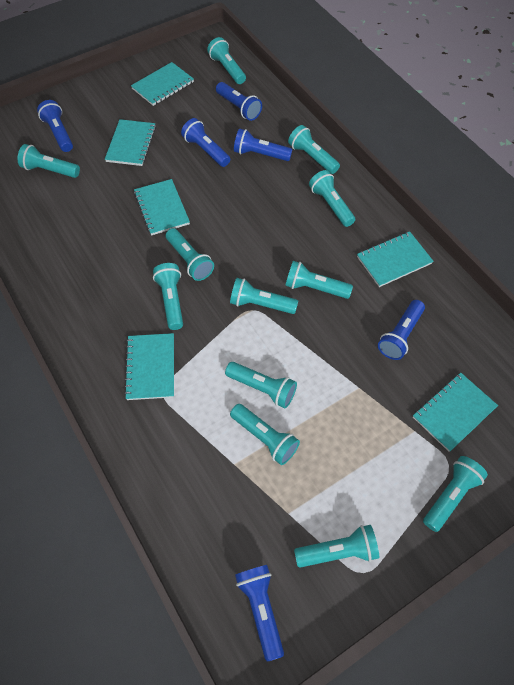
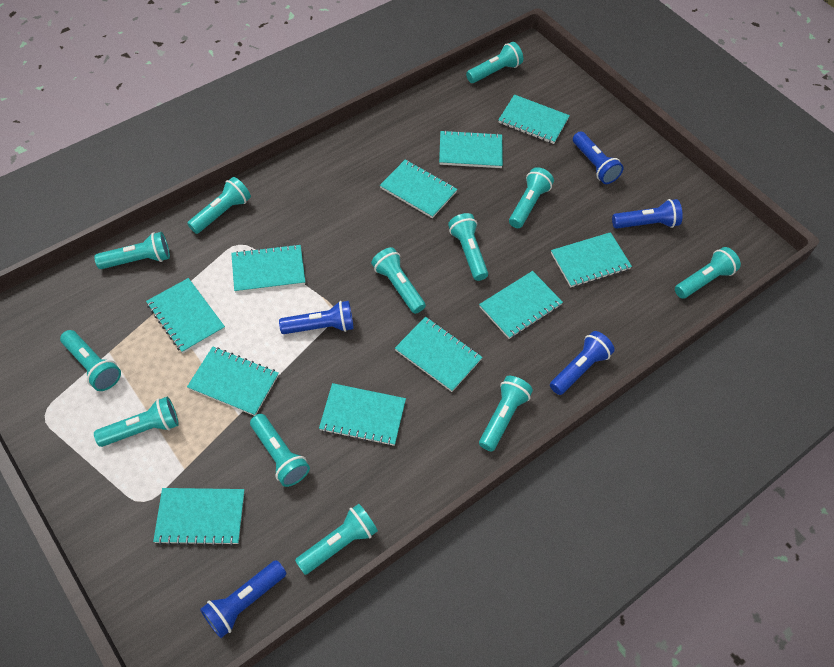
blue flashlight: [37,100,73,152] [181,118,230,167] [216,82,262,121] [234,129,292,161] [235,565,284,661] [378,300,425,360] = 6 -> [200,560,286,638] [279,301,354,334] [550,331,615,395] [573,131,624,184] [612,199,683,229] = 5
turquoise notebook: [105,119,156,166] [124,333,174,400] [131,62,194,106] [134,179,190,235] [357,231,434,287] [413,373,498,452] = 6 -> [146,278,225,353] [153,488,244,546] [187,347,279,416] [231,244,305,293] [319,383,406,446] [380,160,457,218] [395,317,482,392] [439,130,503,168] [479,271,563,339] [498,94,570,144] [551,232,632,287] = 11

